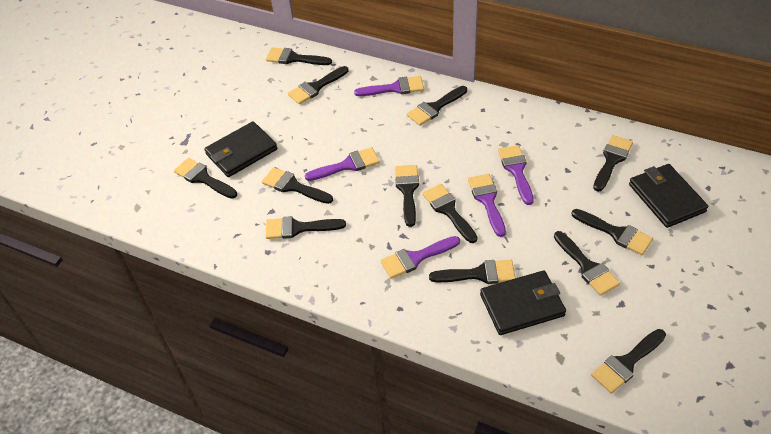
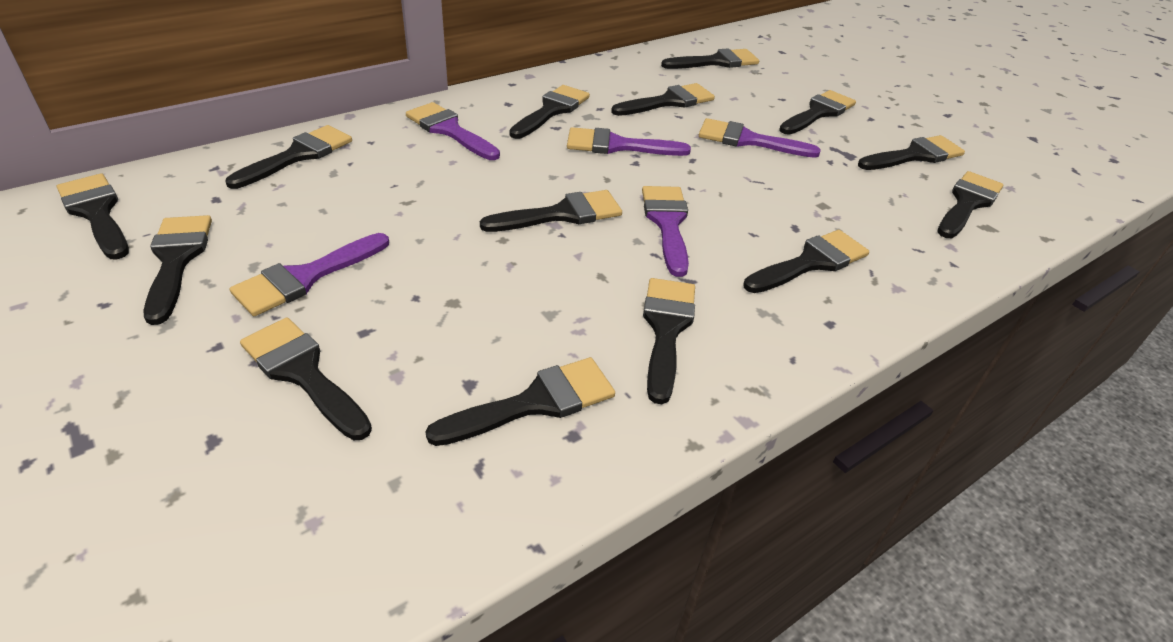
black brush: [174,158,237,199] [262,167,333,204] [266,47,332,65] [266,216,346,239] [288,66,349,104] [395,165,419,227] [407,86,467,126] [422,184,477,243] [429,260,516,284] [554,231,620,296] [571,209,653,255] [591,329,666,394] [593,135,633,192] = 13 -> [57,173,129,260] [143,215,212,325] [225,125,352,189] [240,317,372,440] [425,357,615,446] [480,190,622,232] [509,85,590,139] [611,83,715,116] [643,278,695,404] [661,48,759,69] [743,230,869,293] [779,90,856,135] [858,135,965,170] [937,171,1004,238] = 14
black wallet: [204,121,277,177] [480,271,566,335] [629,164,708,228] = 3 -> none = 0

